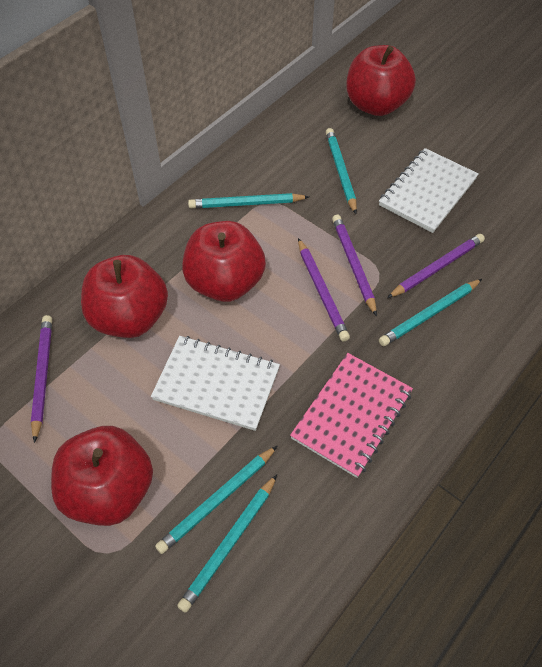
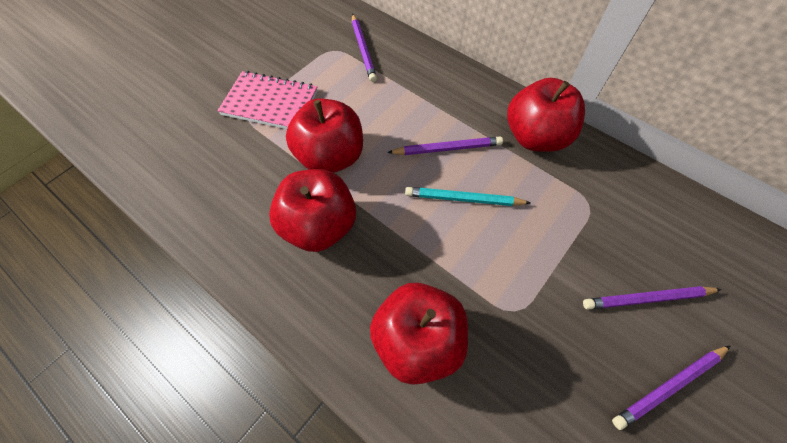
turquoise pencil: [155,446,277,554] [177,475,277,613] [188,193,309,208] [326,128,357,214] [379,279,482,346] = 5 -> [405,187,530,206] = 1
white notebook: [151,336,280,431] [379,148,479,233] = 2 -> none = 0

